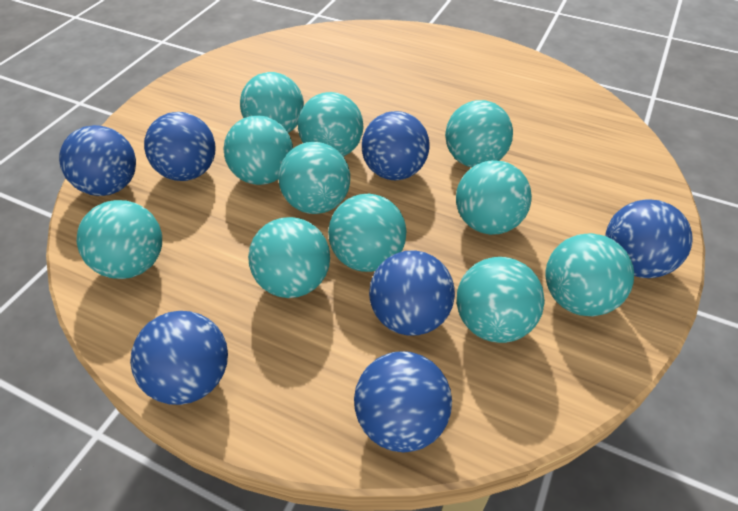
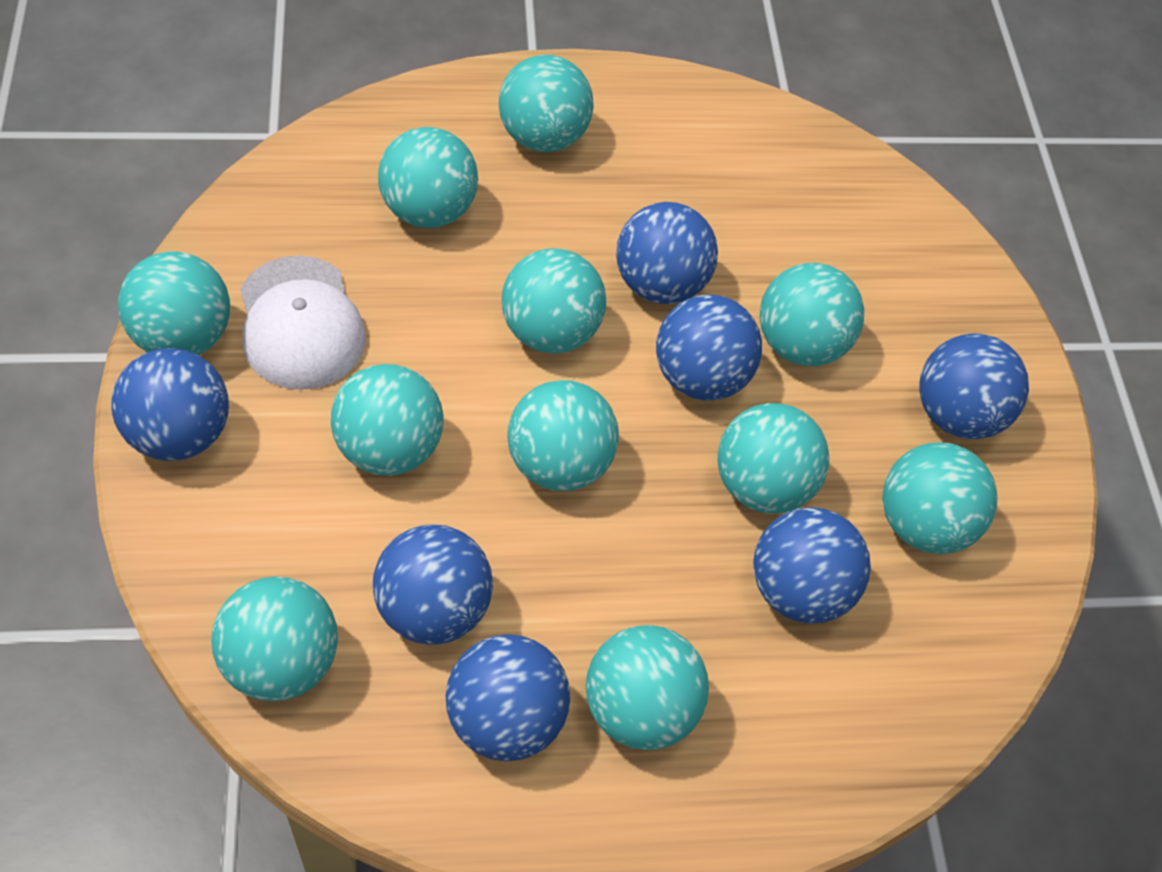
white cap: none = 0 -> [240,255,366,390] = 1

